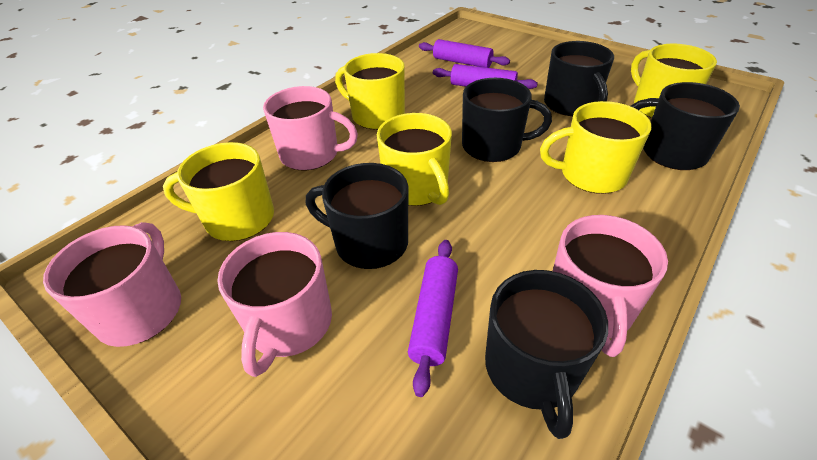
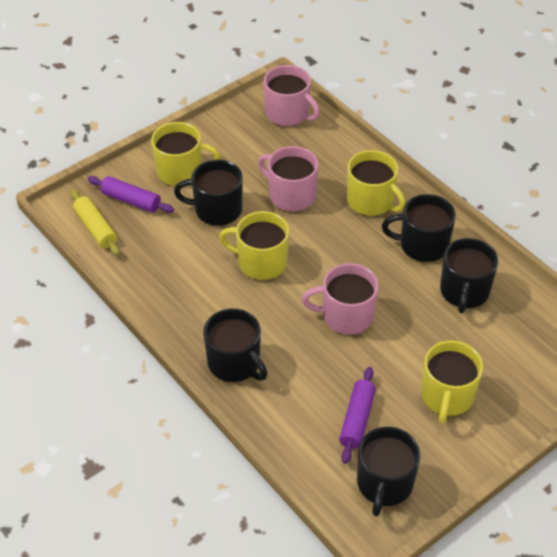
pink mug: [43,222,181,347] [217,232,332,377] [263,86,358,171] [553,215,668,357] = 4 -> [258,146,318,212] [264,65,320,126] [302,263,379,335] = 3
purple rolling pin: [408,240,458,397] [419,39,510,68] [433,64,538,89] = 3 -> [88,176,174,213] [339,367,376,464] = 2
yellow mug: [163,142,274,241] [335,53,405,130] [377,113,452,206] [540,101,652,194] [631,44,717,118] = 5 -> [151,122,220,186] [219,211,289,280] [347,150,406,216] [421,340,483,424] = 4
yellow rolling pin: none = 0 -> [71,190,120,256] = 1

